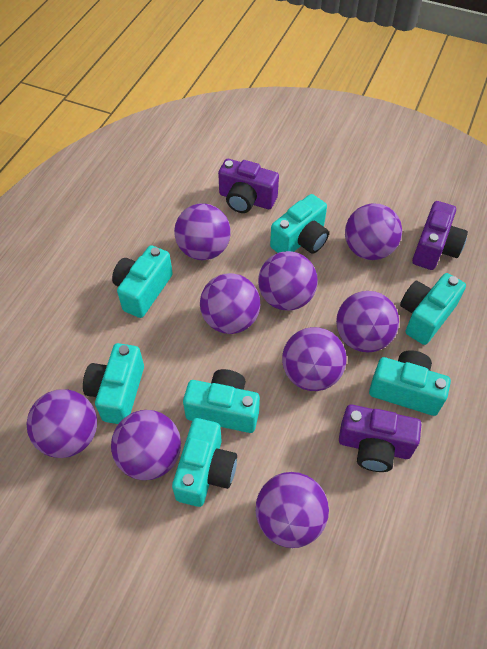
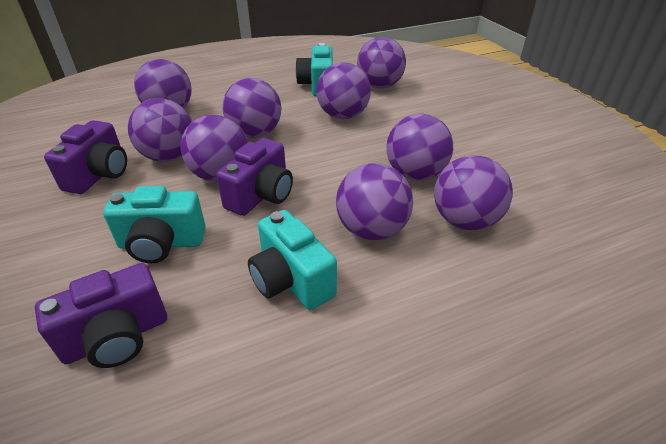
turquoise camera: [83,343,144,424] [112,245,173,318] [172,418,237,507] [183,369,260,433] [270,194,329,254] [369,350,451,416] [400,273,466,345] = 7 -> [103,186,206,263] [248,210,337,310] [295,43,333,96] = 3

